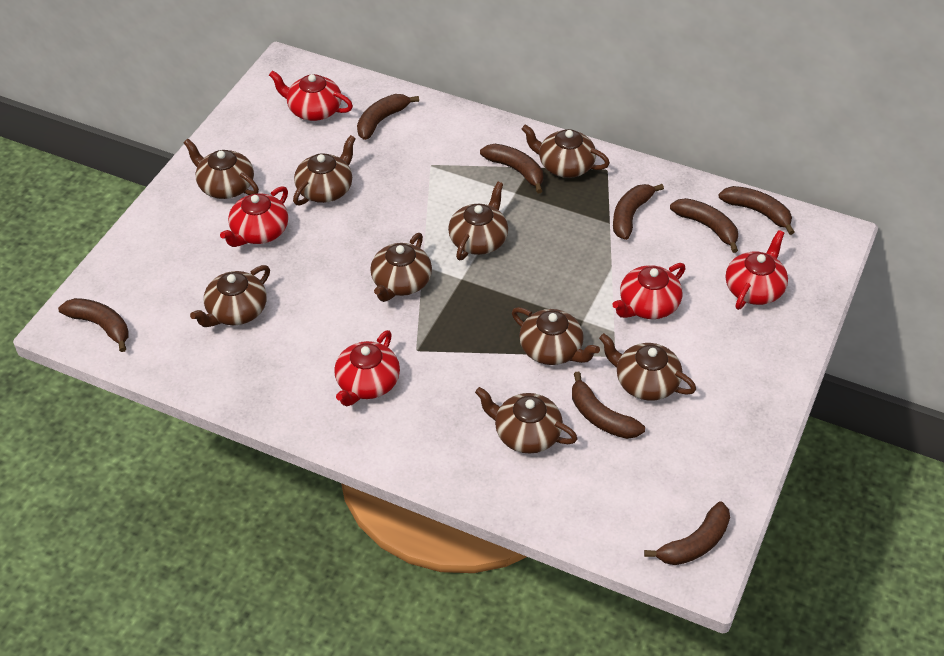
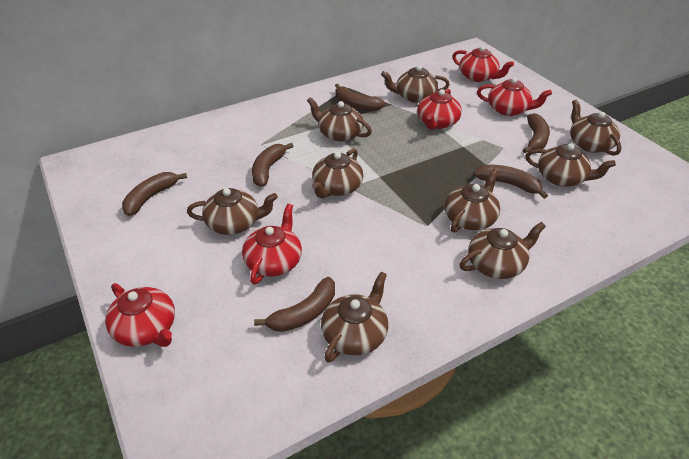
brown banana: [58,298,129,352] [357,94,419,140] [480,144,543,193] [572,372,645,439] [613,184,664,240] [644,502,730,565] [670,198,738,253] [718,186,795,235] = 8 -> [122,172,187,216] [252,143,294,187] [254,277,335,332] [335,84,386,111] [473,165,548,199] [523,113,550,153] = 6

